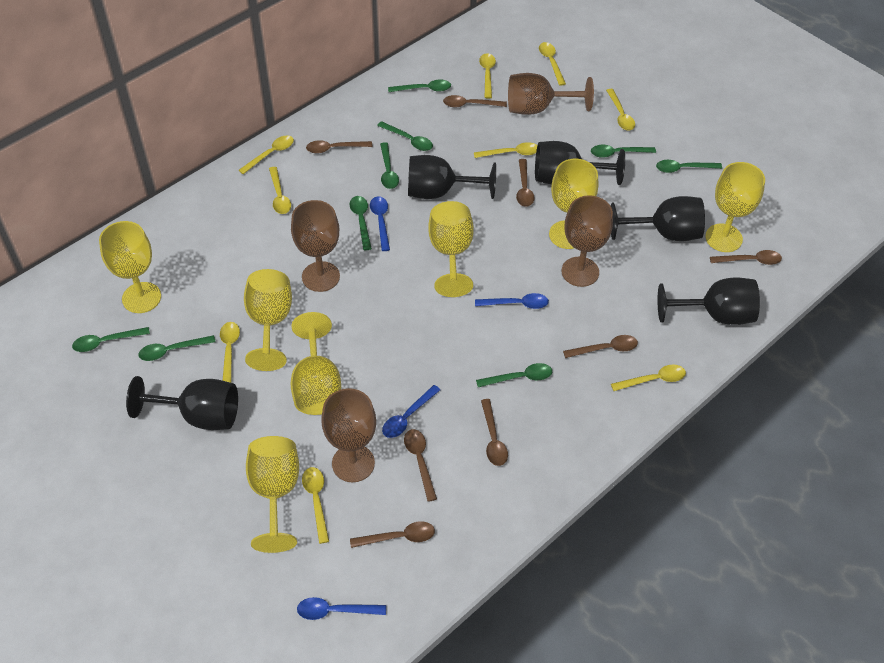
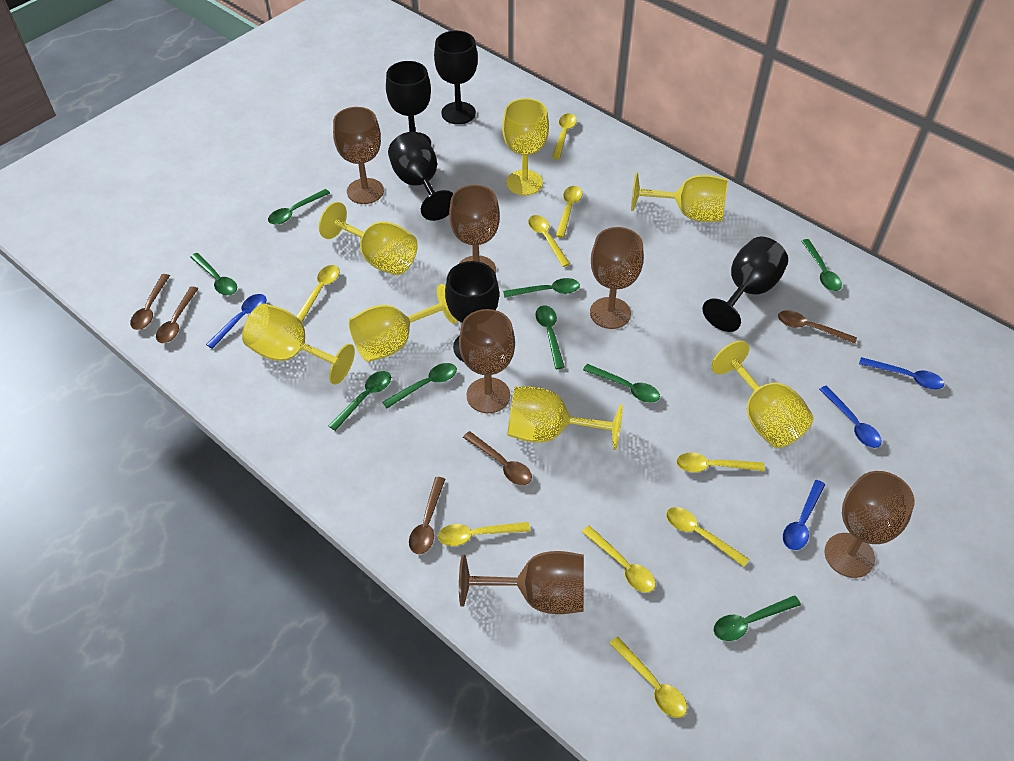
brown goblet: [291,200,340,292] [321,388,376,482] [508,73,594,115] [562,195,613,287] = 4 -> [333,107,384,204] [449,185,500,274] [459,309,515,413] [459,551,584,614] [590,227,644,329] [824,471,915,578] = 6
brown spoon: [306,140,372,153] [350,521,435,548] [404,429,437,502] [443,95,507,107] [481,399,508,466] [516,159,535,207] [563,335,638,358] [710,250,782,265] = 8 -> [130,274,170,330] [156,286,199,343] [409,477,445,554] [463,431,532,485] [778,310,857,344] = 5

